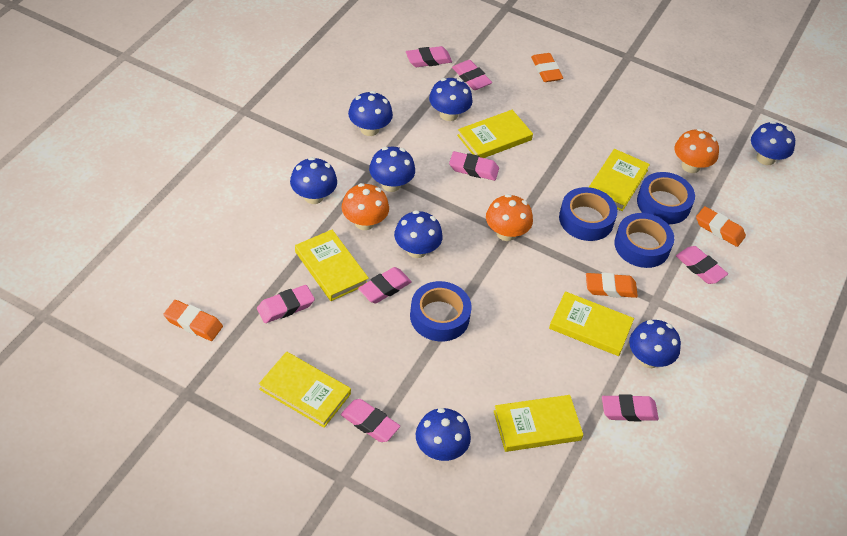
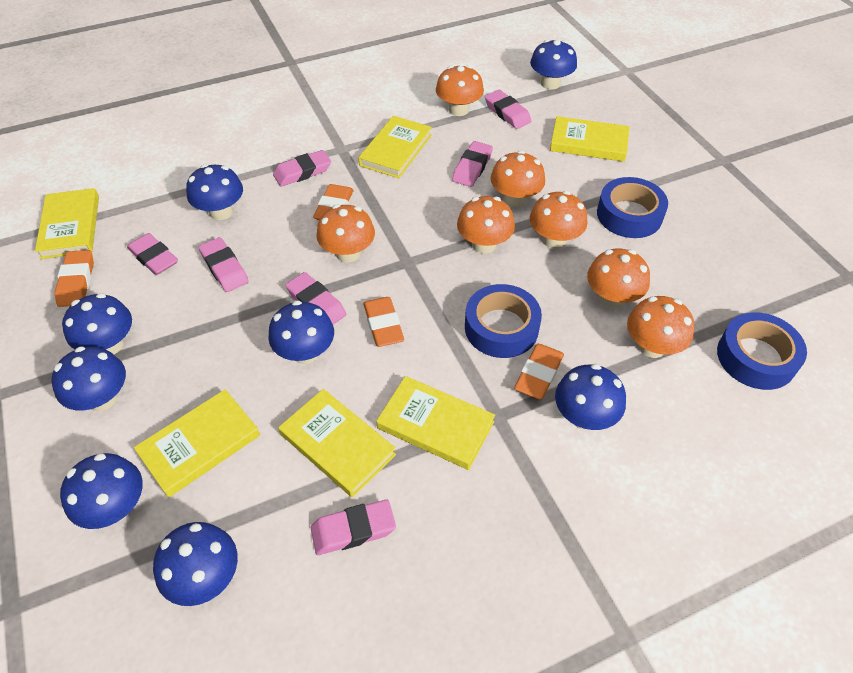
blue tape: [410,281,472,342] [559,187,617,241] [614,213,674,268] [637,172,695,224] = 4 -> [465,284,542,358] [597,177,668,238] [717,312,807,390] = 3
orange mushroom: [342,183,389,230] [486,194,533,241] [675,129,719,173] = 3 -> [316,204,375,263] [436,65,484,116] [457,196,515,254] [490,151,545,207] [530,191,588,249] [587,249,650,308] [627,296,694,358] = 7
pink eraser: [257,285,315,323] [341,399,400,442] [358,267,412,303] [406,46,452,67] [449,151,499,181] [452,60,492,90] [602,394,659,421] [676,246,728,284] = 8 -> [127,233,178,275] [199,237,249,292] [273,150,331,187] [286,272,346,325] [311,500,396,555] [452,141,493,187] [485,90,531,129] = 7

